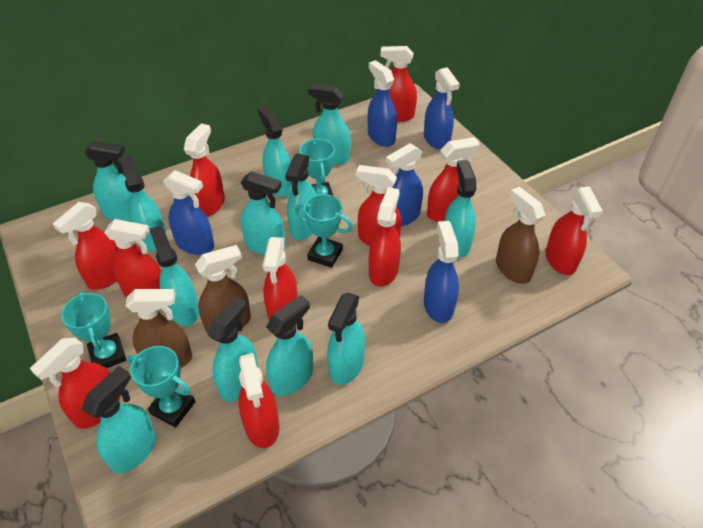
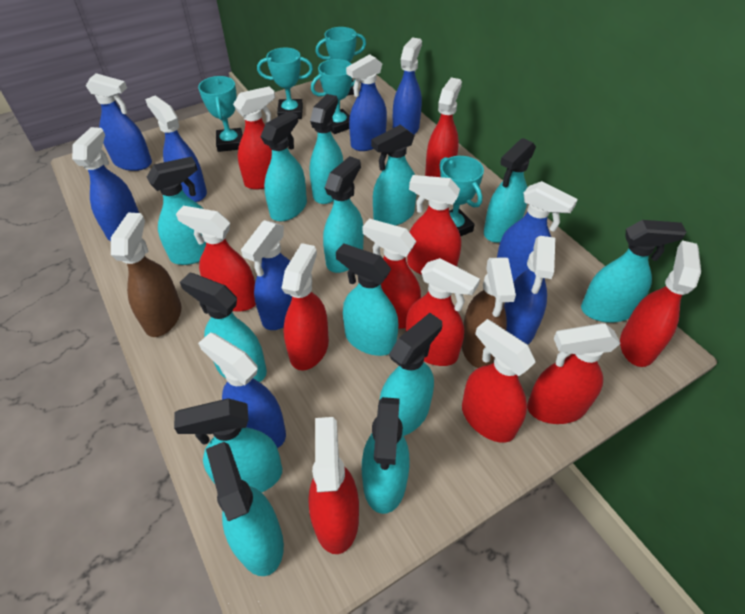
blue spray bottle: [163,170,214,255] [368,60,397,147] [386,143,423,227] [424,67,460,150] [424,221,459,323] = 5 -> [72,127,139,241] [86,73,152,171] [145,96,207,202] [198,332,286,448] [241,220,292,330] [346,54,387,151] [393,37,422,135] [497,181,578,282] [504,236,555,344] = 9
brown spray bottle: [126,289,192,368] [195,245,251,333] [496,187,545,284] = 3 -> [111,213,181,337] [462,257,516,368] = 2
turquoise spray bottle: [82,366,156,474] [84,140,132,222] [120,156,167,251] [149,226,199,326] [208,296,258,402] [240,171,285,255] [258,106,293,197] [266,295,313,396] [286,153,316,240] [308,84,351,165] [327,293,365,385] [445,160,476,257] = 12 -> [147,157,206,265] [174,398,282,493] [180,273,267,382] [206,442,284,576] [261,111,307,221] [310,94,343,204] [323,156,364,273] [336,243,398,356] [362,397,410,514] [371,125,417,226] [380,313,442,436] [484,138,536,243] [581,220,686,323] = 13
turquoise trophy: [61,292,126,368] [127,346,195,428] [295,194,353,268] [300,138,335,196] = 4 -> [198,76,243,152] [257,47,313,119] [311,59,355,134] [315,27,366,96] [439,156,484,236] = 5

